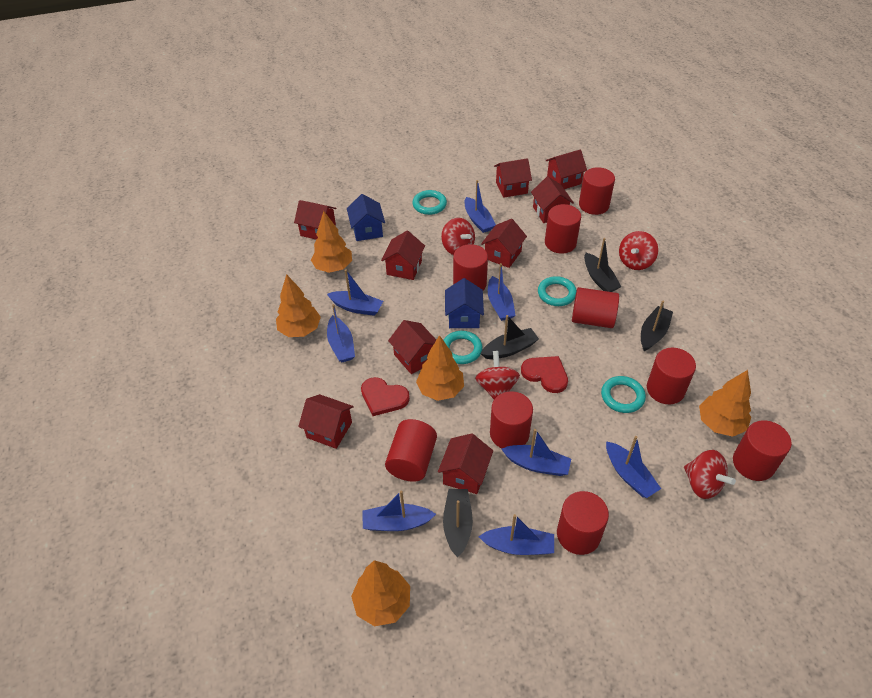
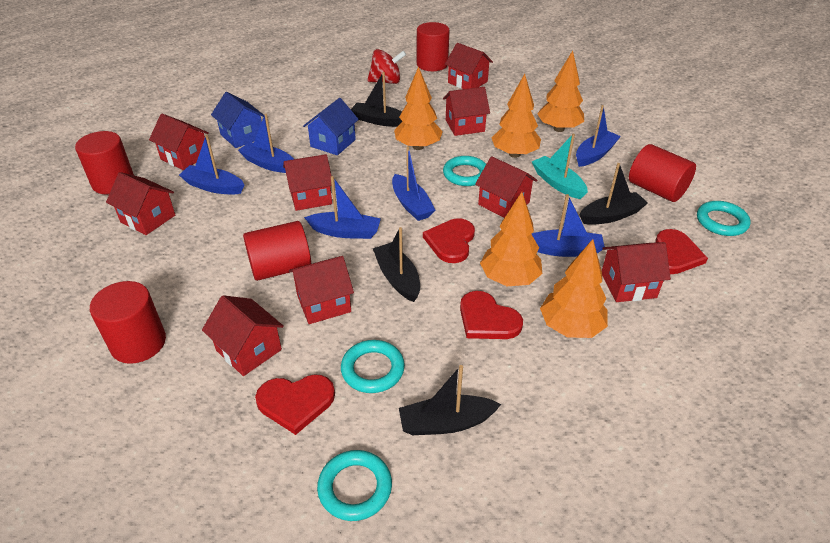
blue boat: [327,269,383,316] [327,304,355,362] [363,490,436,531] [465,180,496,233] [479,514,554,555] [488,263,516,321] [501,429,571,476] [606,436,661,498] = 8 -> [179,135,244,195] [238,114,294,173] [304,176,381,239] [392,146,435,221] [532,194,605,257] [576,105,621,167] = 6
red cylinder: [385,419,437,482] [453,244,488,291] [490,391,533,448] [545,204,581,254] [557,491,609,555] [572,287,619,328] [579,167,615,215] [647,348,696,404] [733,420,792,481] = 9 -> [75,131,134,194] [90,281,166,364] [243,221,311,281] [417,22,449,71] [629,144,696,202] = 5
red heart: [361,377,410,416] [521,356,568,393] = 2 -> [255,374,335,435] [423,218,475,263] [460,291,523,339] [656,229,708,274] = 4
red spinning top: [441,218,475,255] [475,351,520,399] [619,231,658,270] [684,450,736,499] = 4 -> [367,49,406,84] = 1
turquoise boat: none = 0 -> [532,134,588,199] = 1

